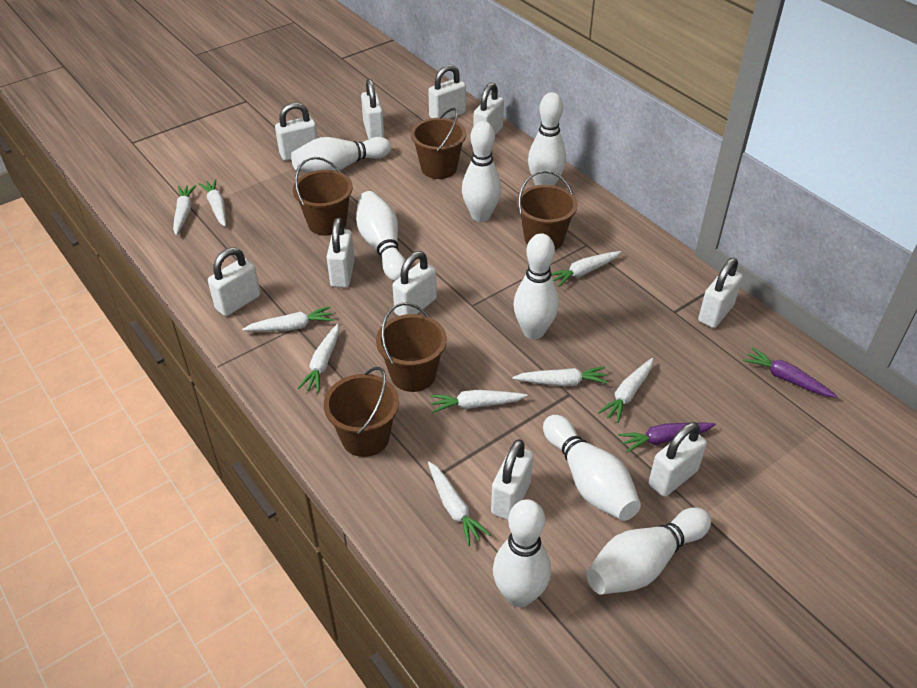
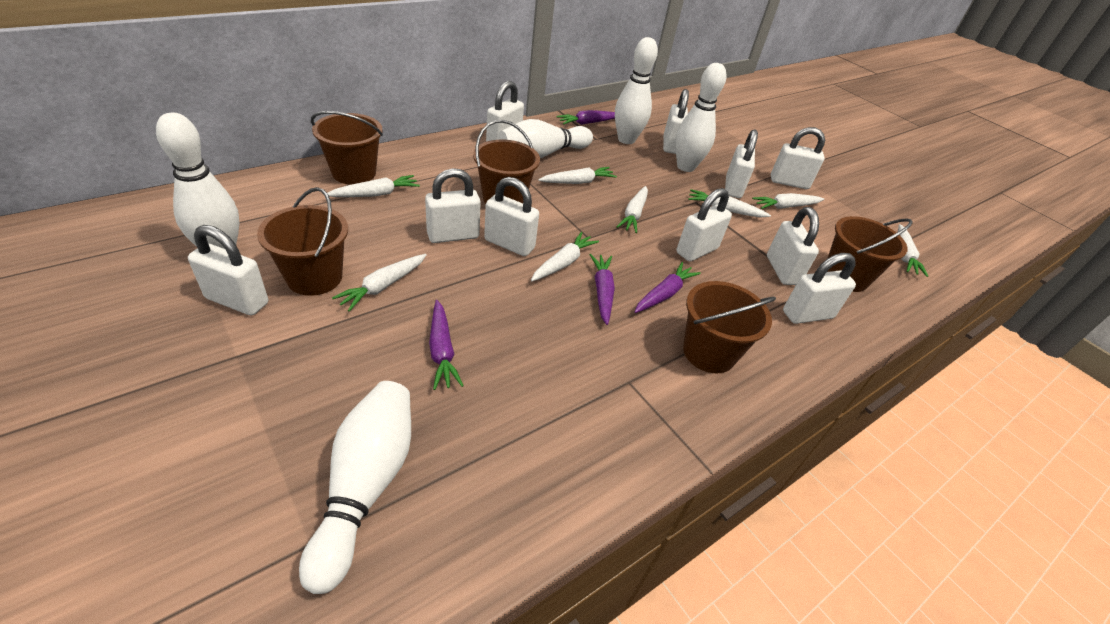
purple carrot: [618,422,716,453] [743,347,837,398] = 2 -> [429,300,464,390] [557,110,615,125] [590,254,615,325] [635,262,701,313] = 4
white bowling pin: [291,137,391,173] [356,191,405,281] [462,121,501,222] [493,499,551,607] [513,233,559,339] [528,92,566,186] [543,415,641,521] [586,507,711,595] = 8 -> [156,113,240,249] [299,381,411,594] [498,119,593,158] [615,37,658,144] [675,63,726,172] = 5
white carrot: [173,185,196,235] [198,179,226,227] [242,306,333,332] [298,324,339,393] [428,462,491,546] [430,390,527,413] [512,367,608,386] [551,251,621,287] [598,358,653,423] = 9 -> [328,175,420,197] [332,254,427,312] [531,232,599,281] [538,167,617,184] [617,186,648,233] [688,189,771,218] [752,193,824,209] [898,224,928,277] = 8

